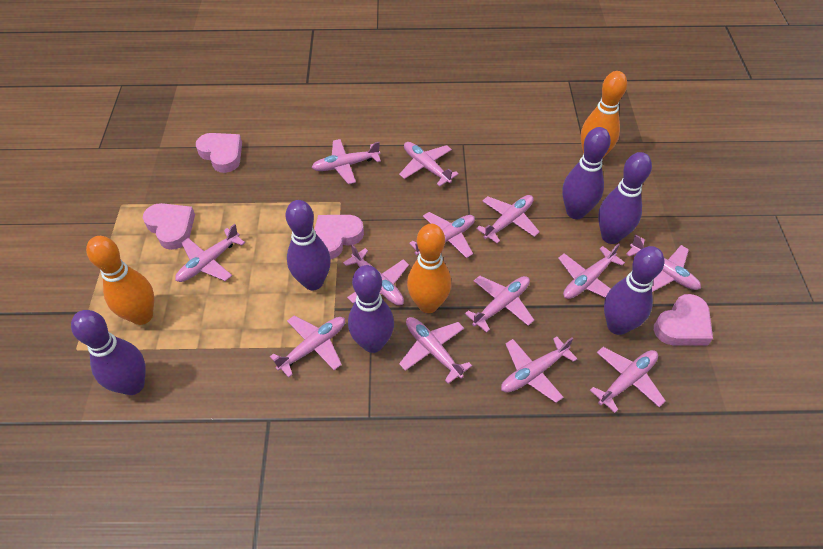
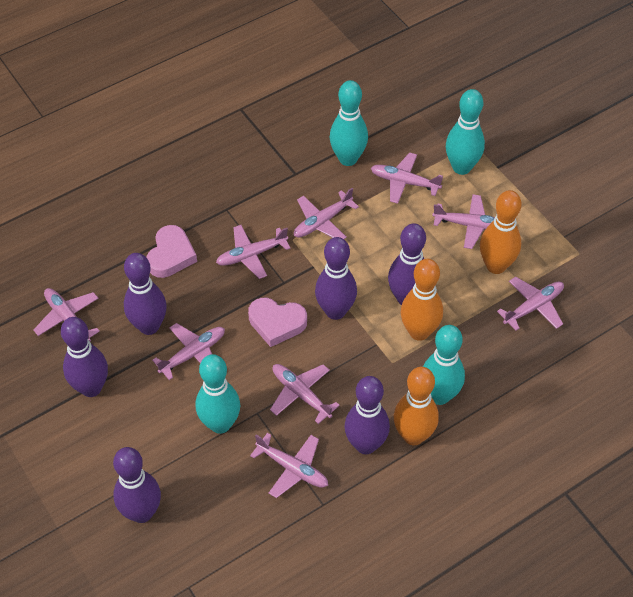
pink heart: [143,203,195,250] [196,133,242,173] [314,215,364,259] [654,294,713,346] = 4 -> [146,225,197,278] [248,298,307,347] = 2
pink plane: [175,224,245,282] [270,315,345,378] [312,139,381,184] [343,244,409,306] [399,142,459,187] [399,317,472,384] [409,212,475,259] [465,276,534,333] [476,195,540,243] [501,337,577,403] [558,243,625,299] [590,347,666,413] [626,235,701,292] = 13 -> [33,288,100,341] [152,323,225,380] [216,225,291,279] [250,433,328,498] [270,364,340,424] [294,188,359,239] [371,152,443,204] [432,194,495,249] [497,277,564,331] = 9
turquoise bowling pin: none = 0 -> [196,354,240,434] [330,80,368,166] [423,325,465,405] [446,89,485,175] = 4

